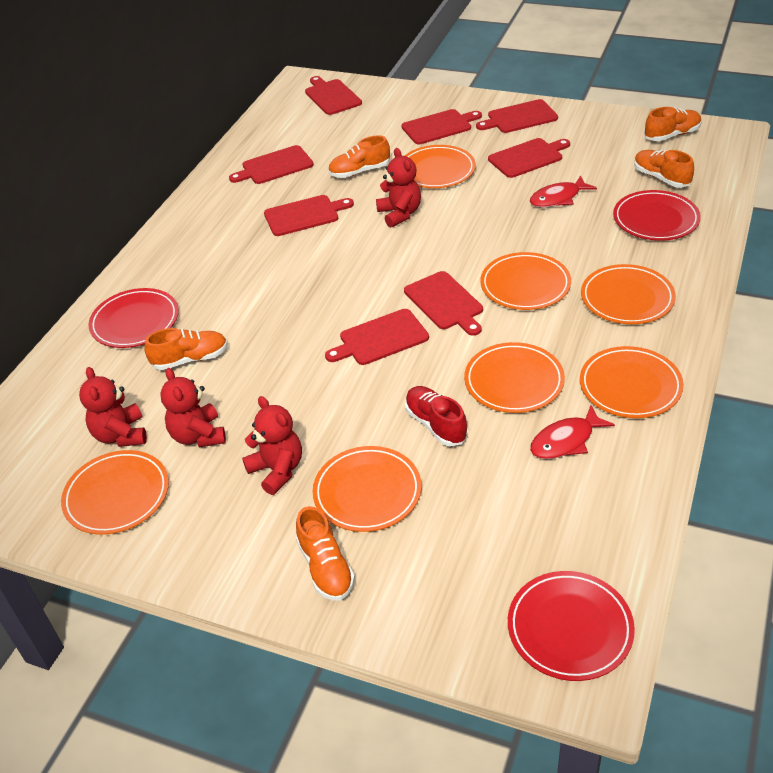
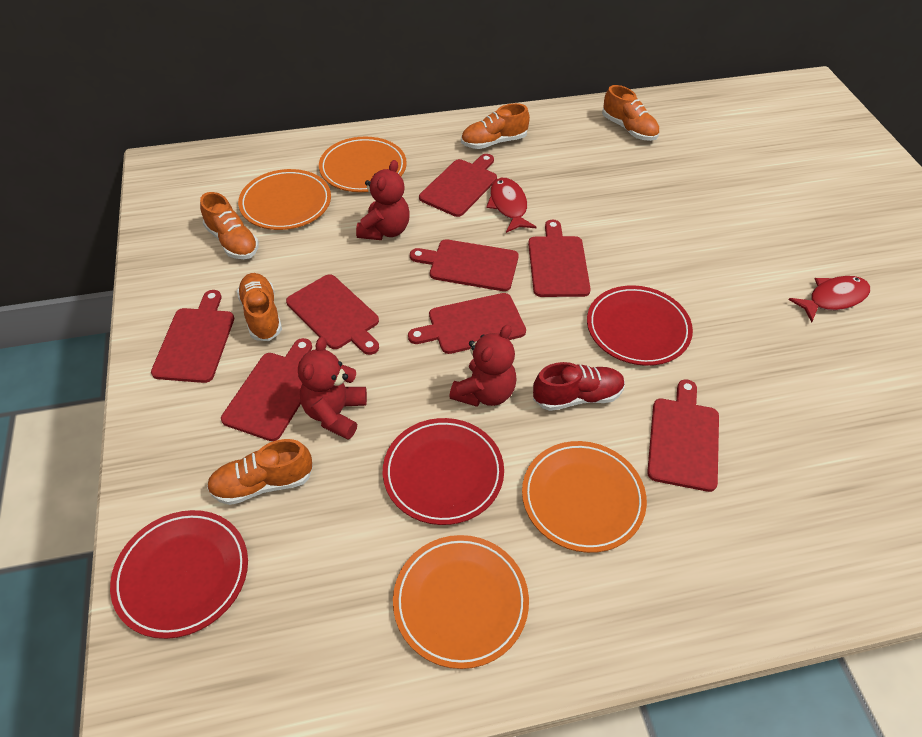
orange plate: [61,450,169,535] [313,446,422,532] [405,145,476,188] [464,342,565,413] [480,252,571,310] [580,346,684,418] [581,264,676,324] = 7 -> [238,169,331,230] [319,137,407,192] [393,535,529,669] [522,441,647,553] = 4
red teddy bear: [79,367,147,447] [160,368,226,447] [242,396,302,495] [376,148,421,228] = 4 -> [298,337,367,440] [356,160,410,240] [449,325,517,407] = 3

